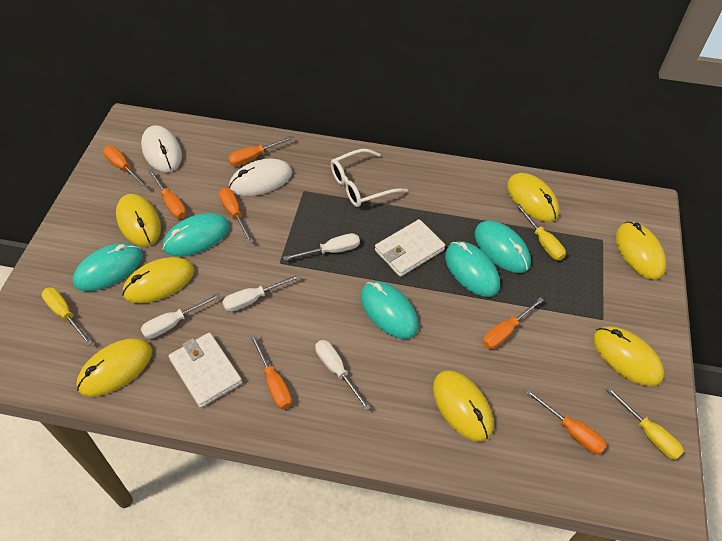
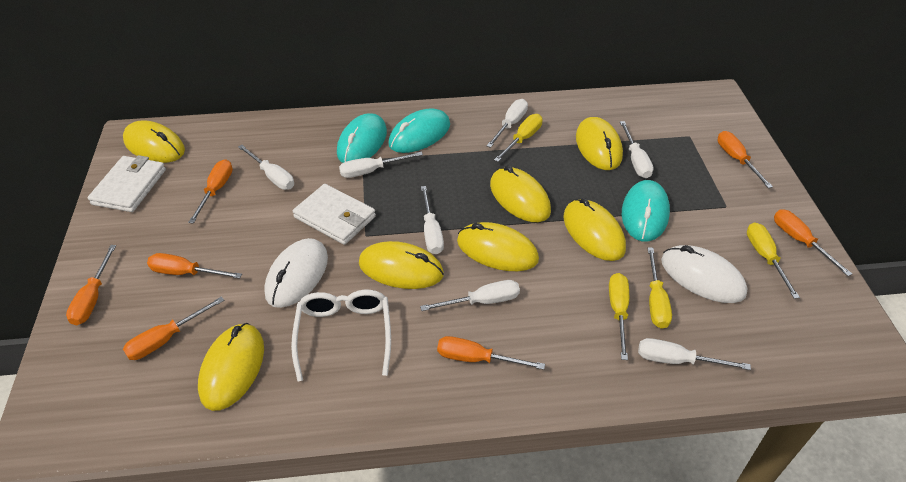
turquoise mouse: [73,243,143,291] [163,213,230,257] [361,281,419,339] [445,241,500,297] [475,221,531,273] = 5 -> [337,113,387,163] [388,108,450,153] [622,180,670,242] = 3
white screwdriver: [141,293,221,339] [222,274,301,312] [283,233,360,261] [315,340,371,411] = 4 -> [238,145,294,190] [339,152,423,178] [420,280,520,311] [421,186,444,254] [486,99,528,148] [620,121,653,178] [638,338,751,370] = 7
yellow screwdriver: [42,287,93,345] [515,204,566,260] [606,386,684,460] = 3 -> [494,114,543,162] [609,273,629,360] [648,247,672,329] [747,222,800,299] = 4

